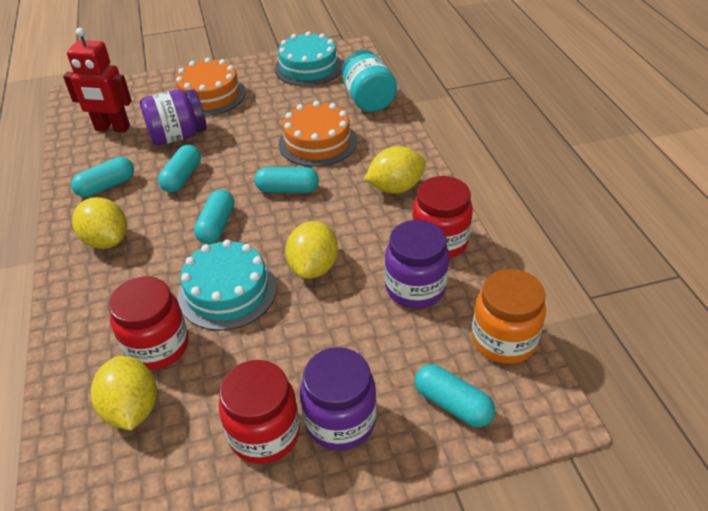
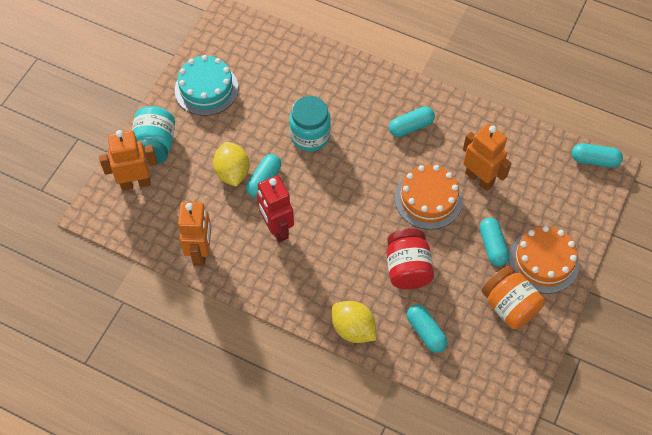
orange robot: none = 0 -> [99,130,157,191] [178,202,211,266] [463,124,511,191] = 3
purple jar: [140,89,207,146] [300,347,377,451] [385,220,449,308] = 3 -> none = 0
red jar: [108,276,189,370] [219,360,300,464] [412,176,473,258] = 3 -> [387,228,434,289] = 1
turquoise cake: [178,240,277,331] [275,31,343,86] = 2 -> [175,55,238,116] = 1
turquoise jar: [342,50,397,112] = 1 -> [132,106,175,164] [289,96,331,151] = 2
yellow lemon: [72,197,127,249] [91,356,157,430] [285,221,338,279] [364,146,426,194] = 4 -> [213,142,250,187] [332,301,376,343] = 2

